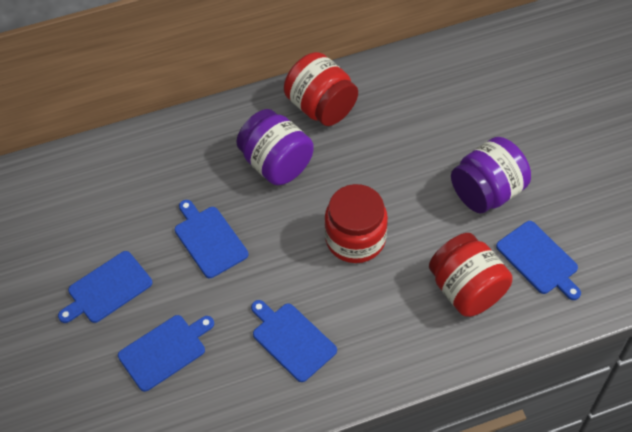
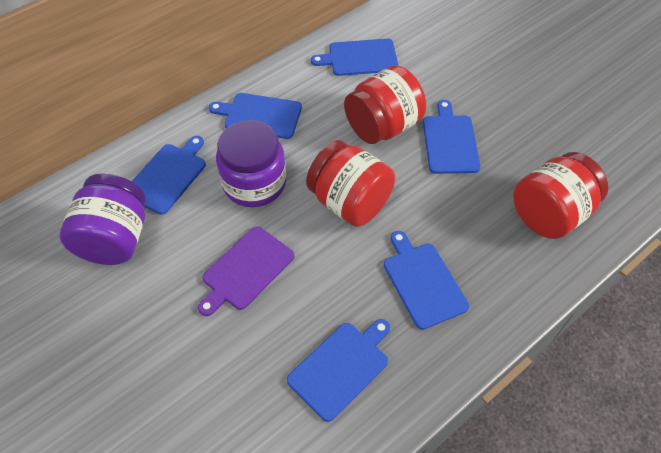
blue cutting board: [58,251,152,323] [118,315,214,392] [175,200,249,278] [251,300,337,382] [496,221,581,300] = 5 -> [131,136,206,215] [209,93,302,139] [287,319,390,422] [311,39,399,76] [384,231,469,330] [423,100,481,174] = 6
purple cutting board: none = 0 -> [198,226,295,316] = 1

